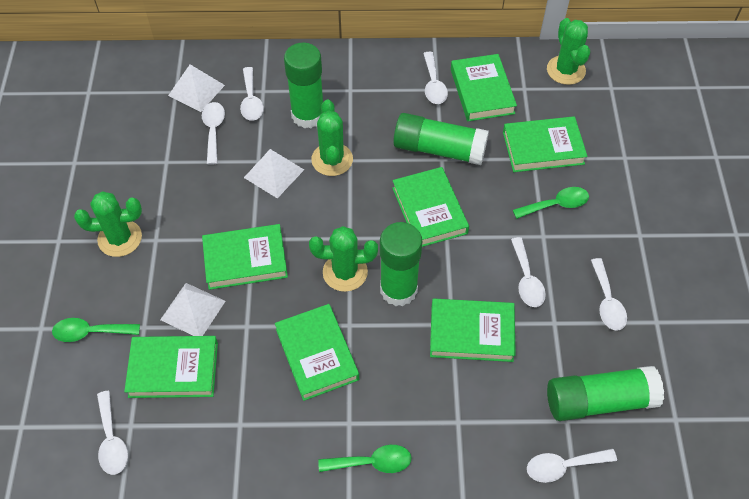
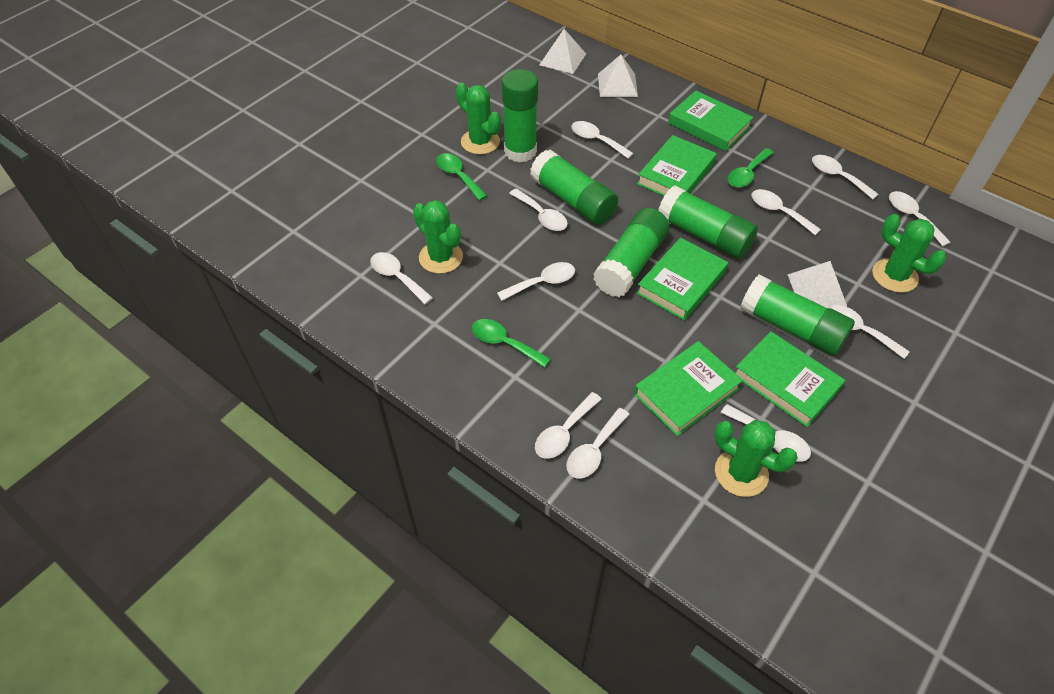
green book: [124,336,218,398] [202,224,288,290] [275,304,359,401] [392,167,469,247] [430,299,516,362] [451,54,517,121] [503,116,588,172] = 7 -> [634,341,743,436] [636,238,728,321] [637,135,717,196] [668,90,753,151] [735,331,845,427] = 5
green glue stick: [284,43,323,128] [380,222,422,306] [393,113,489,165] [547,366,664,421] = 4 -> [502,69,538,162] [530,150,618,225] [593,208,669,297] [658,186,758,259] [740,275,855,356] = 5
white spoon: [97,391,128,475] [202,102,225,165] [240,67,264,121] [423,52,448,104] [511,237,546,307] [527,449,617,483] [591,258,627,331] = 7 -> [370,252,433,305] [497,262,575,301] [509,188,568,231] [535,392,602,459] [567,408,630,478] [571,121,634,159] [721,404,811,462] [752,189,821,235] [812,155,879,199] [828,305,910,359] [889,191,951,247] = 11

